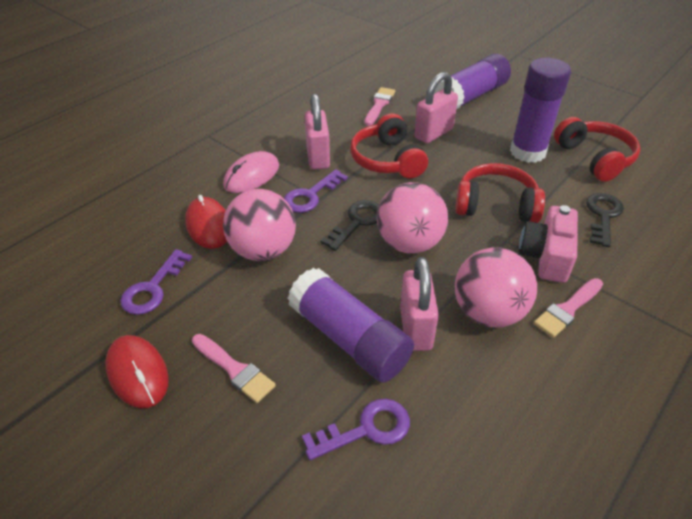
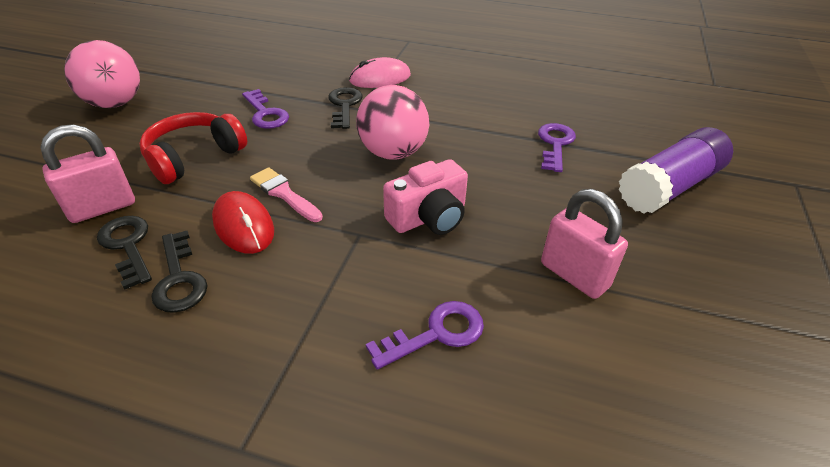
black key: [321,200,379,251] [586,193,624,247] = 2 -> [97,216,152,290] [151,231,208,313] [328,87,363,129] = 3
pink ball: [223,189,296,261] [377,182,448,254] [455,247,537,327] = 3 -> [64,40,140,108] [356,85,429,159] = 2
pink brush: [192,334,276,403] [365,87,395,126] [534,278,603,338] = 3 -> [250,167,323,222] = 1
pink padlock: [304,94,330,170] [400,257,439,351] [414,72,458,143] = 3 -> [40,124,135,223] [541,189,628,299] = 2
purple glue stick: [287,268,414,383] [434,54,511,109] [510,58,571,163] = 3 -> [619,127,733,214] = 1
red headphones: [350,113,428,178] [455,163,545,223] [554,117,640,182] = 3 -> [139,112,247,184] = 1
red mouse: [105,335,169,408] [185,195,227,249] = 2 -> [212,191,274,254] = 1

